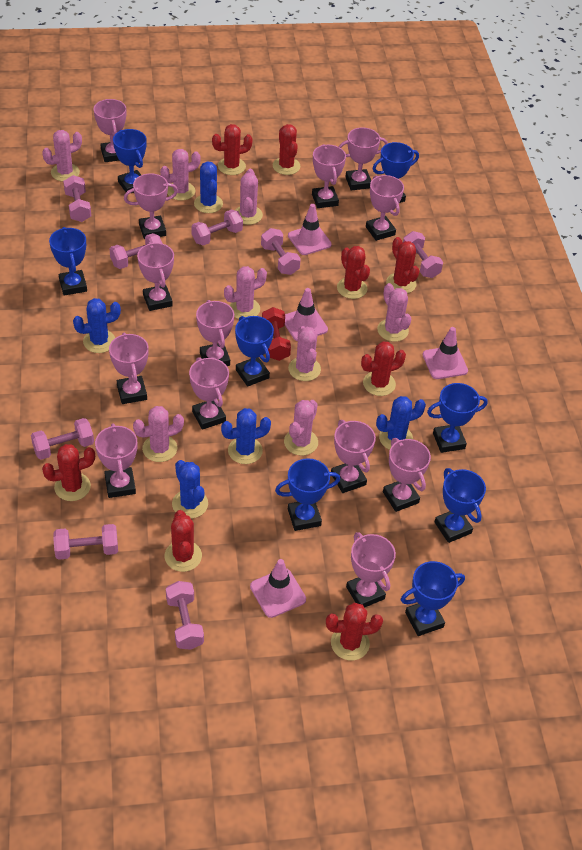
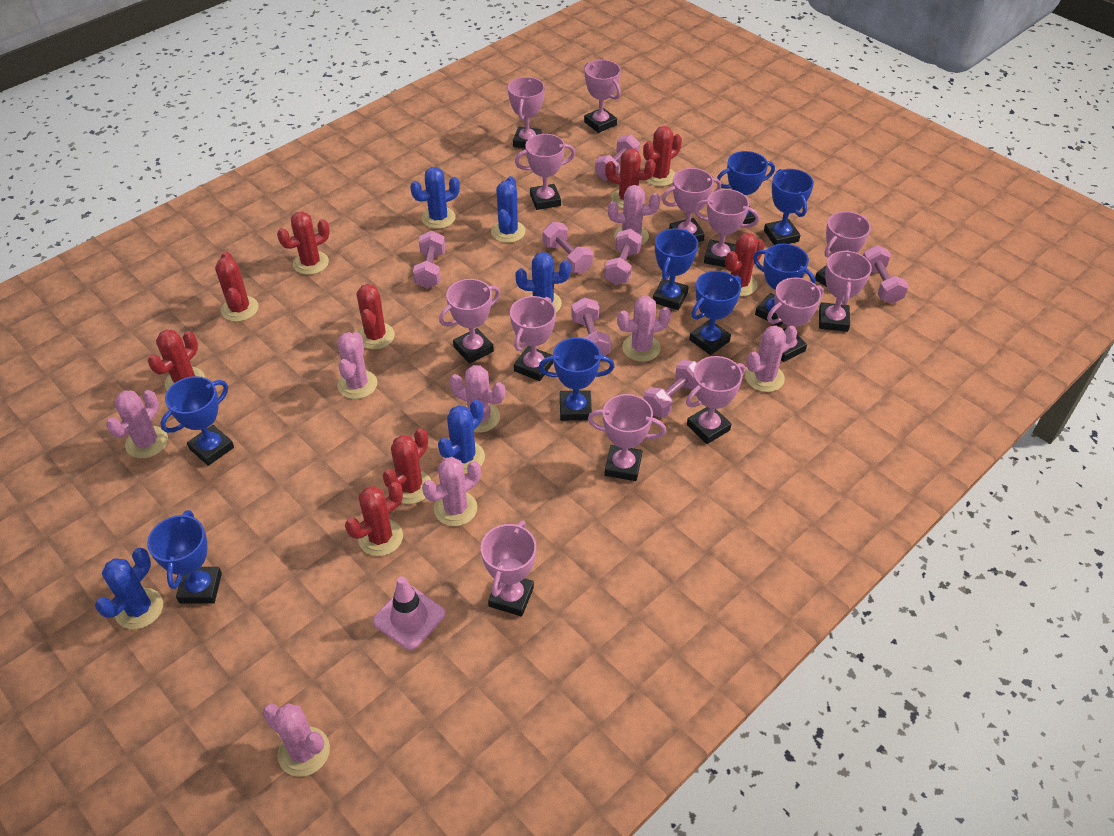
pink dumbbell: [31,418,94,460] [53,524,118,560] [63,175,91,222] [110,233,163,269] [166,581,204,650] [192,210,243,245] [261,228,301,275] [403,231,443,278] = 8 -> [413,231,446,289] [543,222,593,273] [571,297,611,356] [595,134,640,181] [604,229,642,285] [644,360,697,418] [863,245,909,304] = 7
pink traffic cone: [250,559,306,618] [285,288,328,341] [288,204,332,255] [422,327,468,379] = 4 -> [373,576,446,650] = 1
red cactus: [42,444,95,501] [165,510,202,572] [212,124,253,175] [273,124,300,175] [326,603,383,660] [337,246,370,299] [361,342,406,396] [386,237,419,293] = 8 -> [147,329,205,391] [215,251,259,322] [277,211,330,275] [345,482,403,556] [356,284,395,350] [382,428,431,504] [605,148,656,209] [643,126,682,186] [725,232,764,297] = 9
red dumbbell: [262,307,291,361] = 1 -> none = 0

